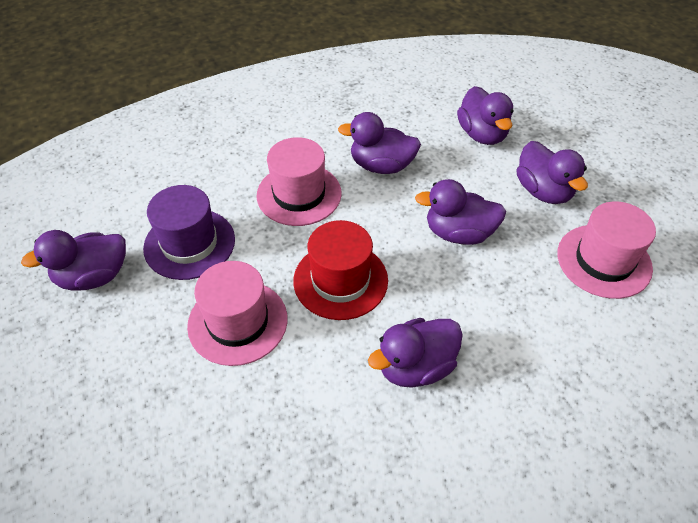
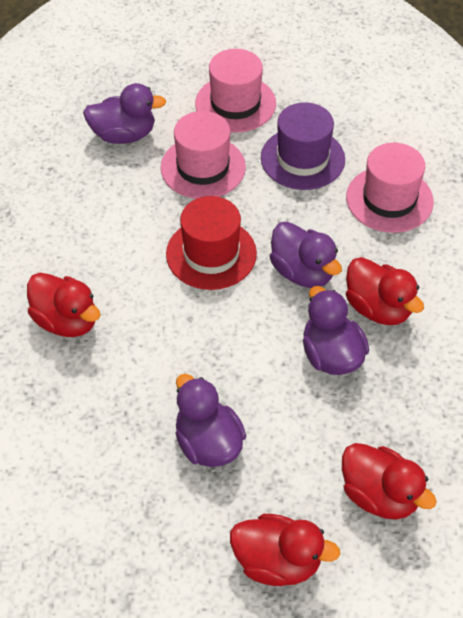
purple duck: [21,230,126,291] [338,112,421,174] [368,318,463,388] [415,179,506,245] [457,86,514,145] [517,141,588,204] = 6 -> [83,83,167,144] [175,374,246,467] [270,221,342,288] [303,286,369,375] = 4
red duck: none = 0 -> [27,273,101,337] [230,514,340,586] [342,443,437,520] [346,257,424,325] = 4

